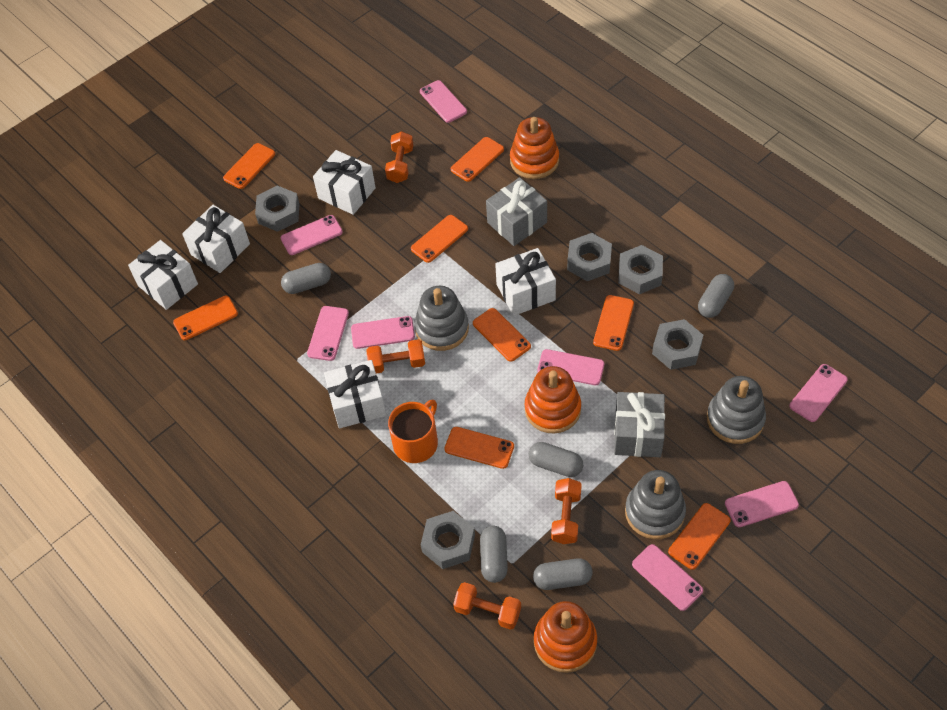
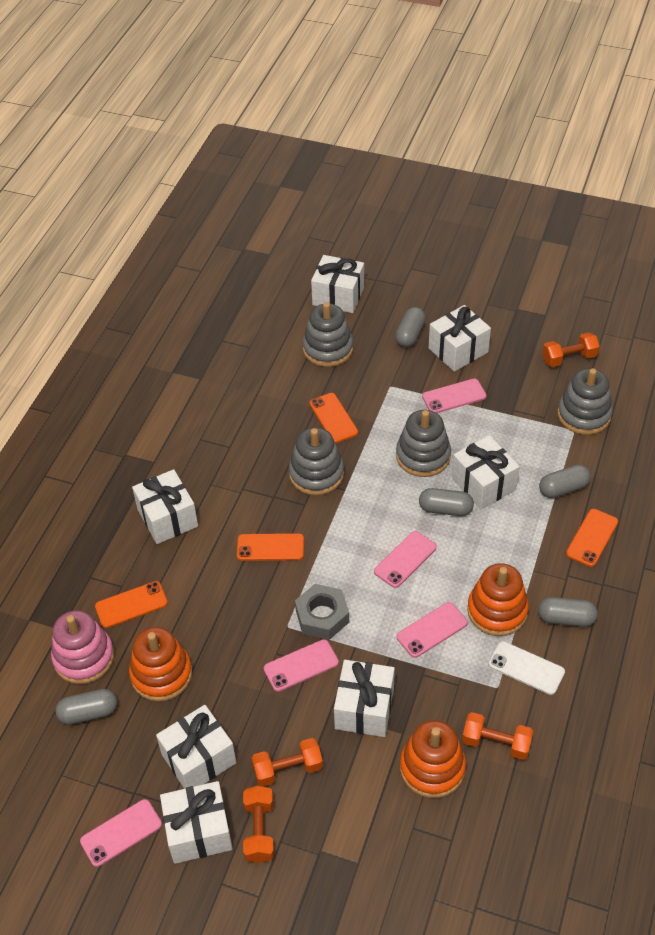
grey gift: [486,177,547,246] [614,392,665,457] = 2 -> none = 0
grey nut: [255,186,300,232] [421,511,475,569] [567,233,612,281] [618,245,663,294] [652,319,703,370] = 5 -> [295,584,349,640] = 1
grey stacking toy: [415,286,469,351] [625,470,686,539] [707,376,766,444] = 3 -> [289,427,344,495] [302,302,353,367] [396,410,451,477] [557,368,613,435] = 4
orange mug: [388,399,438,463] = 1 -> none = 0
orange phone: [173,296,238,340] [223,143,275,189] [411,215,468,263] [444,427,514,469] [451,137,504,182] [473,308,531,362] [593,295,634,351] [668,503,730,570] = 8 -> [95,581,168,628] [237,533,304,561] [309,393,358,443] [566,509,618,567] = 4
pink phone: [281,215,343,255] [307,306,349,361] [351,316,415,349] [420,80,467,123] [537,349,604,385] [632,544,703,611] [725,481,799,527] [789,364,848,422] = 8 -> [80,799,162,867] [264,639,339,692] [374,531,437,588] [396,602,468,658] [422,379,487,413] = 5
pink stacking toy: none = 0 -> [51,611,114,684] = 1
white gift: [128,240,198,310] [182,205,250,273] [313,150,376,215] [324,360,386,428] [495,248,556,316] = 5 -> [132,469,198,544] [156,705,236,789] [160,781,233,864] [311,255,364,313] [334,660,395,737] [429,305,491,372] [452,435,520,509] = 7
white phone: none = 0 -> [489,641,565,695] = 1

